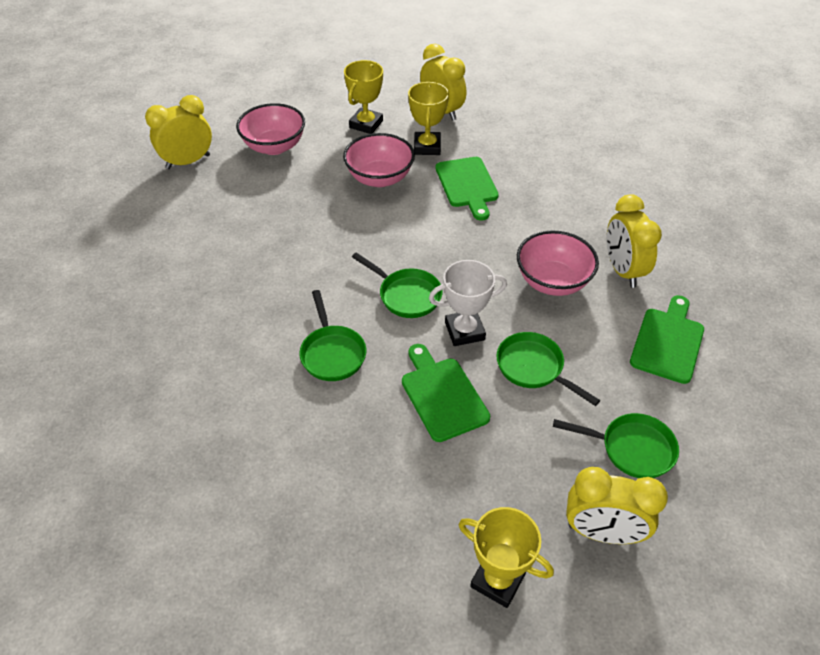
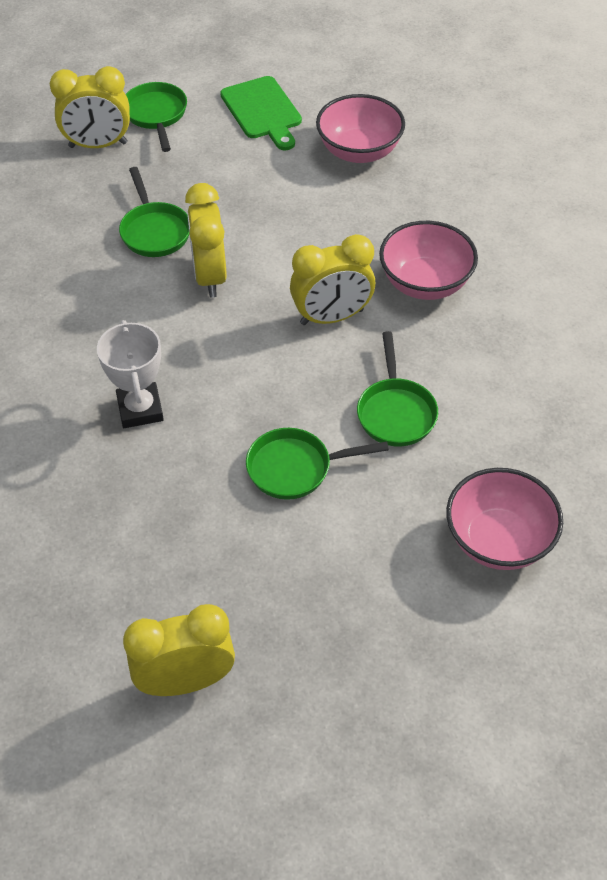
green cutting board: [402,344,490,442] [436,157,499,221] [630,295,704,384] = 3 -> [220,76,302,151] = 1
yellow trophy: [344,60,383,134] [408,82,449,155] [458,507,554,608] = 3 -> none = 0

